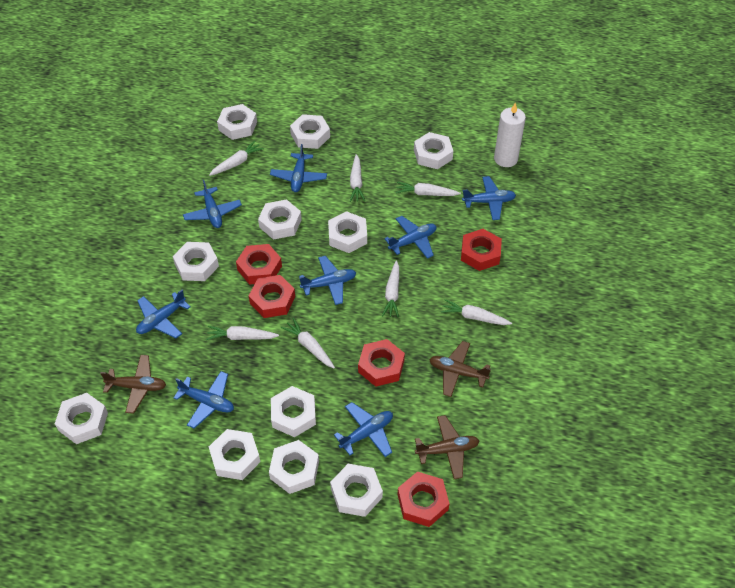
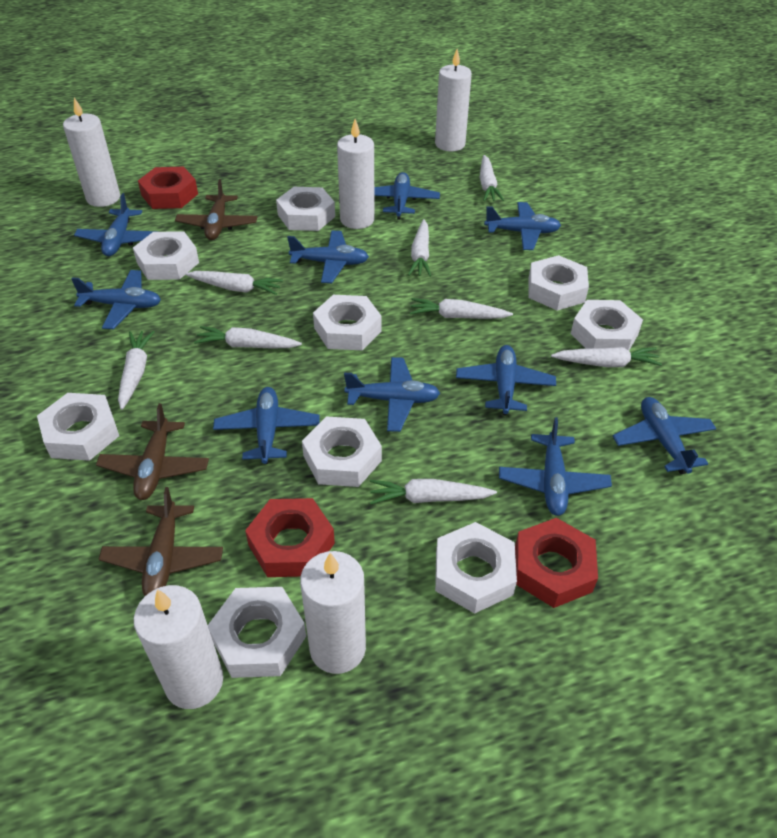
blue plane: [136,290,191,338] [174,371,234,429] [183,180,242,228] [270,144,327,192] [299,256,356,305] [334,402,393,457] [384,216,436,259] [462,176,516,220] = 8 -> [71,270,161,329] [74,193,158,256] [213,387,320,464] [287,231,369,283] [344,357,440,432] [374,172,440,220] [456,345,556,415] [484,202,561,250] [499,417,612,516] [613,397,716,474] = 10
red nut: [236,244,282,285] [249,275,295,318] [358,339,405,387] [398,472,450,527] [461,229,502,271] = 5 -> [138,167,198,209] [245,498,335,577] [515,518,598,608] = 3
white candle: [494,102,526,167] = 1 -> [63,97,120,207] [134,585,223,709] [300,551,366,674] [337,119,374,229] [435,49,472,151] = 5
white carrot: [206,326,279,340] [209,141,264,176] [281,318,335,368] [350,154,365,202] [382,261,399,317] [396,182,461,196] [441,299,512,325] = 7 -> [118,331,155,410] [185,271,283,295] [194,326,302,348] [370,479,497,504] [408,219,431,277] [410,298,513,319] [480,155,504,201] [551,347,662,367] = 8
white nut: [55,393,108,444] [173,242,219,281] [209,429,260,480] [217,104,257,140] [258,200,302,240] [269,440,319,494] [271,386,316,437] [290,114,330,149] [328,211,367,253] [330,464,383,517] [414,132,453,169] = 11 -> [37,393,119,461] [133,231,199,280] [208,587,306,678] [276,187,335,231] [302,416,382,487] [313,295,382,350] [435,522,517,614] [529,255,589,311] [571,300,643,351] = 9

